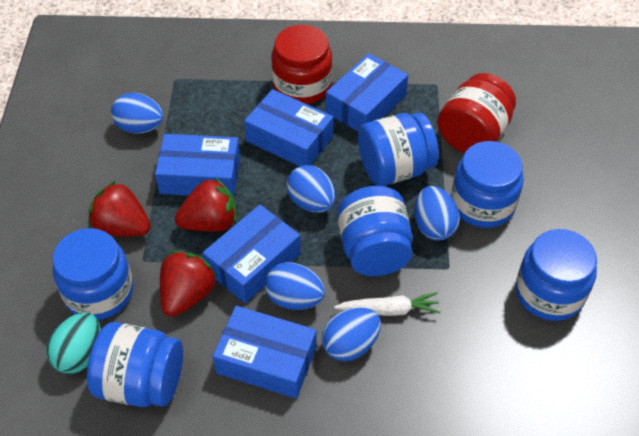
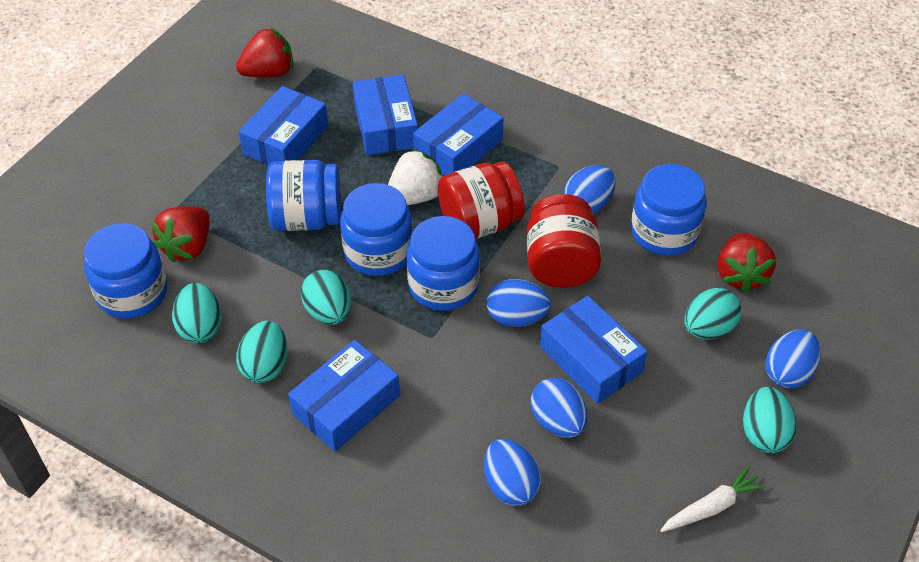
blue jar: [53,228,133,320] [87,322,183,407] [337,186,413,276] [358,113,439,186] [451,141,524,228] [516,229,597,321] = 6 -> [84,223,167,319] [266,160,341,231] [340,183,413,276] [407,216,480,311] [631,164,706,256] = 5
turquoise egg: [46,313,101,374] = 1 -> [172,283,222,343] [236,321,288,383] [301,270,351,325] [685,288,742,339] [743,387,797,453] = 5
white strawberry: none = 0 -> [388,148,443,205] = 1

